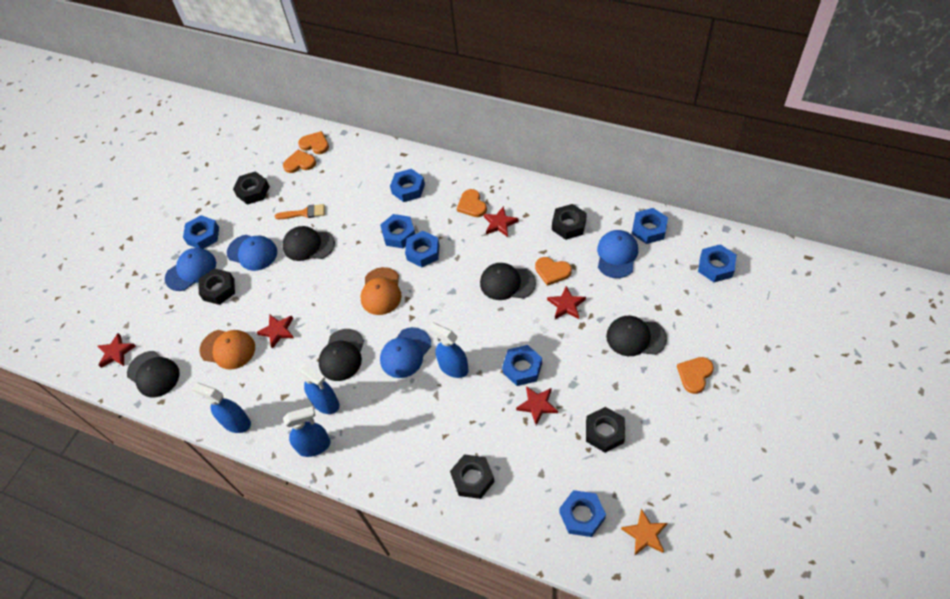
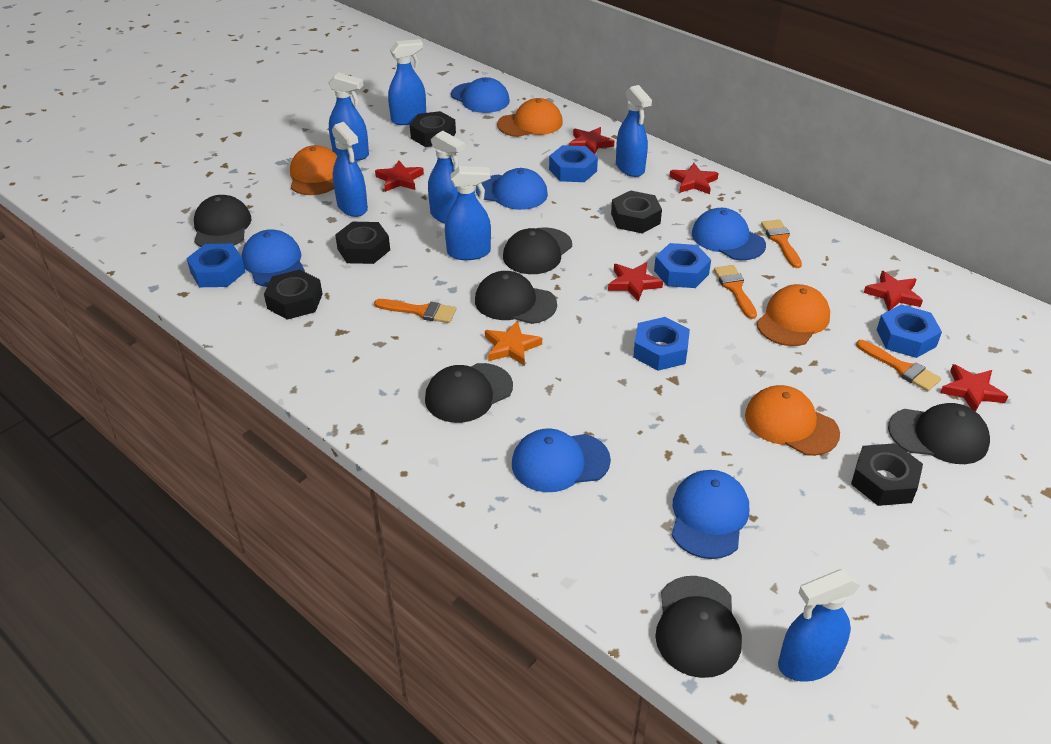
black cap: [127,351,180,398] [282,226,335,261] [318,329,364,381] [480,263,536,300] [606,316,667,356] = 5 -> [194,195,252,247] [425,363,513,423] [475,271,557,324] [503,227,572,274] [655,576,742,678] [888,403,990,464] = 6
blue cap: [165,248,216,291] [227,235,277,271] [380,327,431,378] [597,230,638,278] = 4 -> [241,230,305,287] [451,77,510,113] [476,168,548,210] [512,428,611,492] [672,470,749,559] [692,208,766,260] = 6
blue nut: [183,215,219,249] [380,214,415,248] [390,169,425,202] [405,231,439,267] [502,345,542,386] [559,490,606,537] [632,208,668,244] [698,244,737,282] = 8 -> [186,244,245,287] [549,145,598,182] [633,317,690,371] [654,243,711,288] [877,304,942,358] = 5
blue spray bottle: [192,383,251,433] [283,406,331,457] [298,363,339,414] [428,323,469,378] = 4 -> [328,72,369,161] [332,122,368,217] [388,39,426,125] [428,131,465,224] [445,166,491,260] [616,85,652,177] [778,569,860,682] = 7
orange brush: [275,204,325,219] = 1 -> [374,299,456,323] [714,265,757,319] [761,220,802,268] [856,340,941,391] = 4
orange cap: [199,330,255,370] [361,267,402,315] = 2 -> [290,145,337,195] [497,98,563,137] [745,385,840,456] [757,284,830,346] = 4
orange heart: [283,150,316,173] [298,131,329,154] [457,189,487,217] [535,257,572,286] [677,357,714,394] = 5 -> none = 0
red star: [97,333,136,368] [256,314,294,349] [484,206,519,237] [516,386,558,425] [547,286,586,319] = 5 -> [375,160,424,192] [569,127,615,154] [608,262,663,302] [669,163,719,194] [864,271,923,311] [940,364,1008,411] = 6

